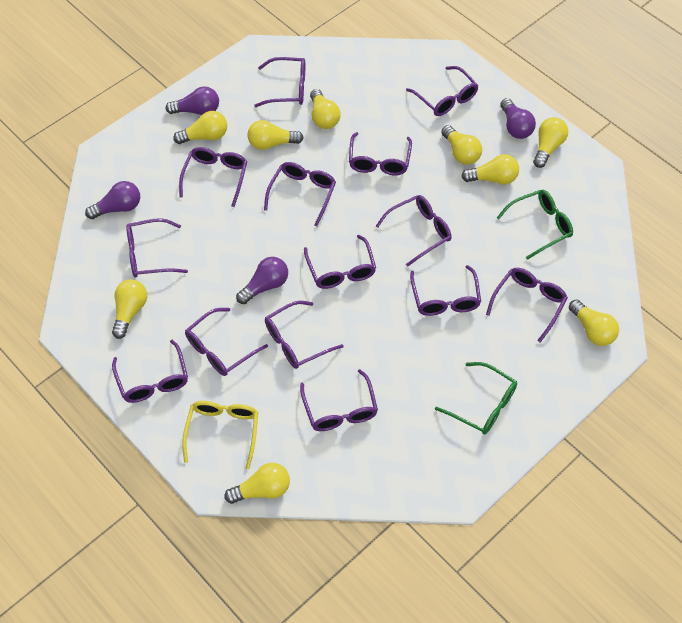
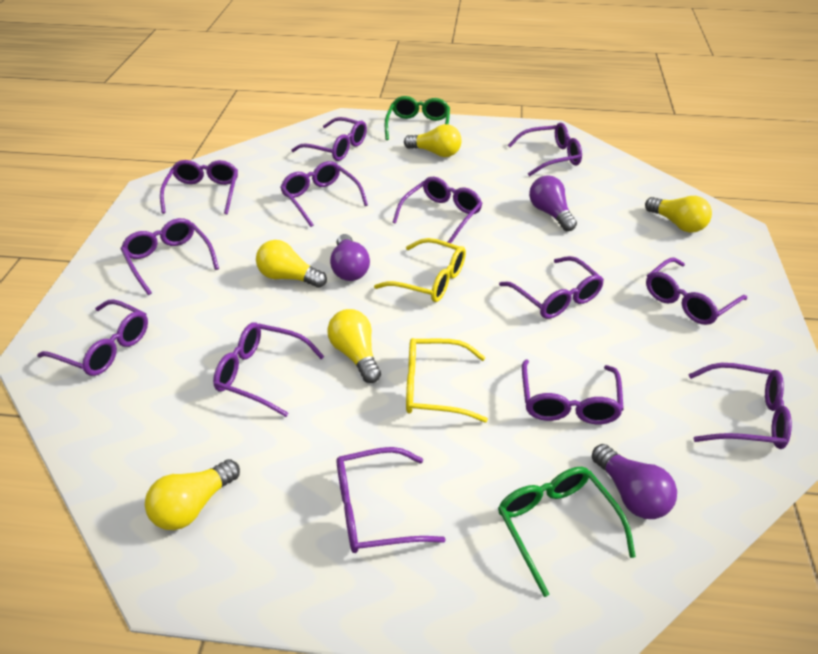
purple glasses: [112,340,188,403] [126,218,188,277] [179,147,247,207] [185,308,268,376] [254,57,305,107] [264,162,336,227] [265,301,344,369] [300,369,378,431] [304,235,376,289] [349,132,412,175] [376,195,451,267] [406,66,479,116] [410,265,481,316] [486,268,568,343] = 14 -> [37,299,148,376] [120,218,219,295] [160,160,238,214] [213,323,325,417] [280,161,368,227] [291,117,367,161] [336,447,446,553] [393,177,483,243] [499,256,604,319] [508,123,582,176] [522,359,624,424] [646,257,747,325] [688,363,792,449] = 13
purple light bulb: [85,181,140,219] [166,86,219,115] [236,257,288,304] [500,98,536,139] = 4 -> [330,234,370,281] [529,175,577,231] [592,444,677,519] = 3
yellow glasses: [182,401,258,470] = 1 -> [374,238,466,302] [406,338,488,423] = 2
yellow light bulb: [112,279,147,339] [173,111,227,144] [224,463,290,504] [248,120,304,150] [310,89,341,129] [442,125,482,165] [461,154,519,185] [533,117,568,168] [569,300,619,346] = 9 -> [145,459,240,530] [256,240,327,288] [327,309,381,383] [404,124,462,157] [645,196,712,233] = 5

